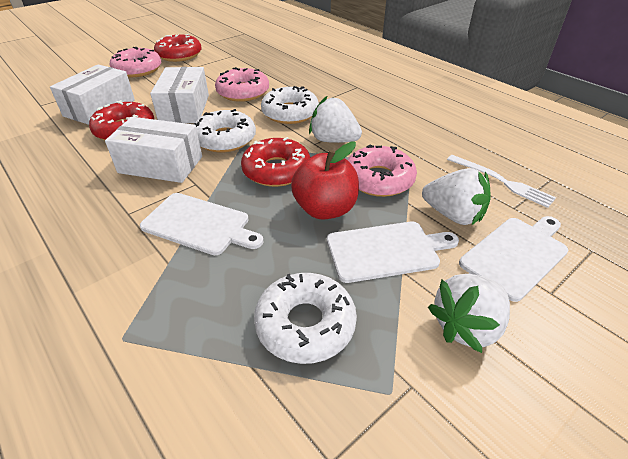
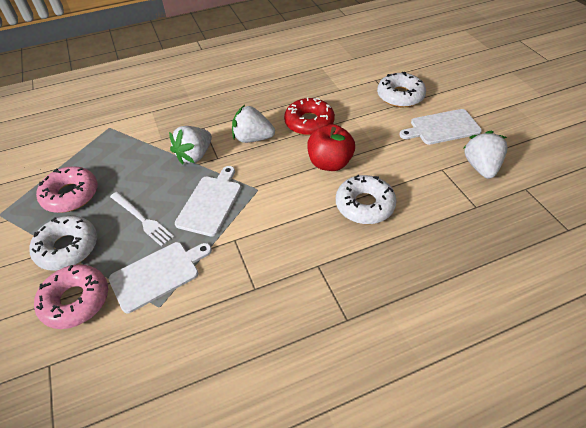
pink donut: [110,47,161,77] [215,67,269,102] [348,144,417,197] = 3 -> [34,264,108,329] [36,166,98,213] = 2
red donut: [89,100,155,140] [154,34,202,62] [241,137,311,187] = 3 -> [284,98,335,136] = 1
white box: [50,64,135,125] [105,117,202,183] [150,67,209,123] = 3 -> none = 0

